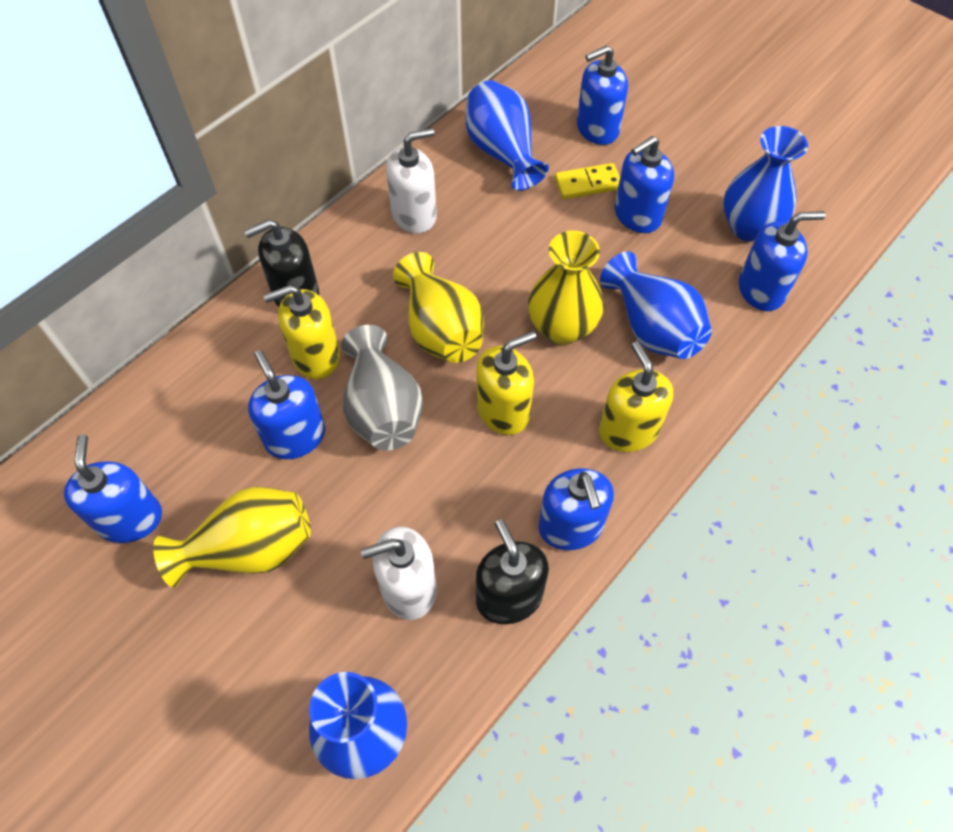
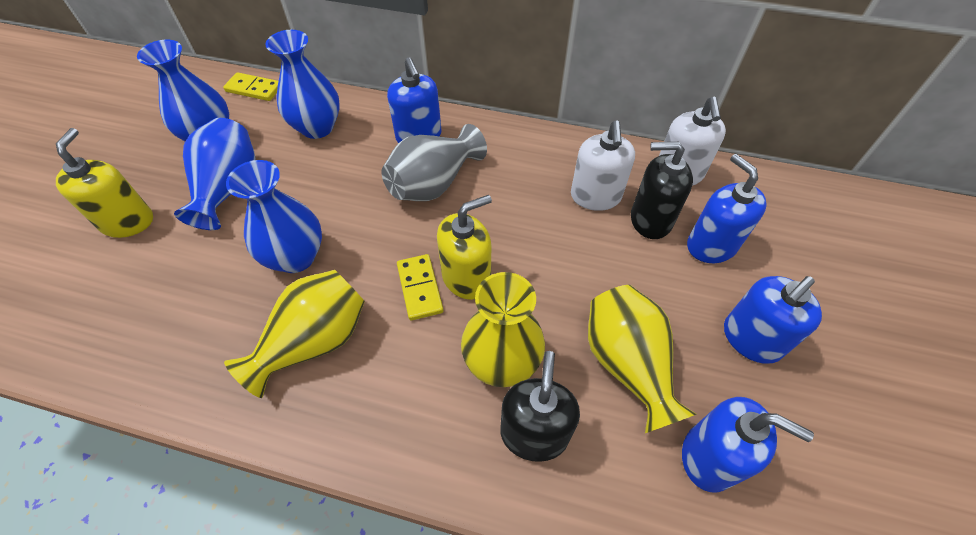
blue soap dispenser: [64,434,162,543] [248,350,325,459] [538,469,614,550] [577,45,628,145] [615,136,674,233] [739,211,826,311] = 6 -> [387,57,441,143] [682,397,814,493] [687,154,767,263] [724,276,822,364] = 4
yellow domino: [555,163,620,199] = 1 -> [223,72,278,101] [397,254,444,321] = 2
yellow soap dispenser: [263,285,340,379] [476,331,537,435] [599,341,673,452] = 3 -> [56,128,153,238] [437,195,492,300] = 2

